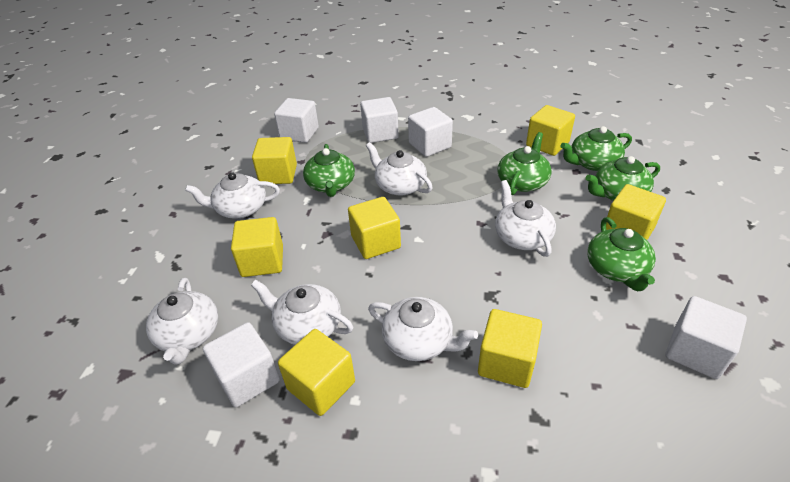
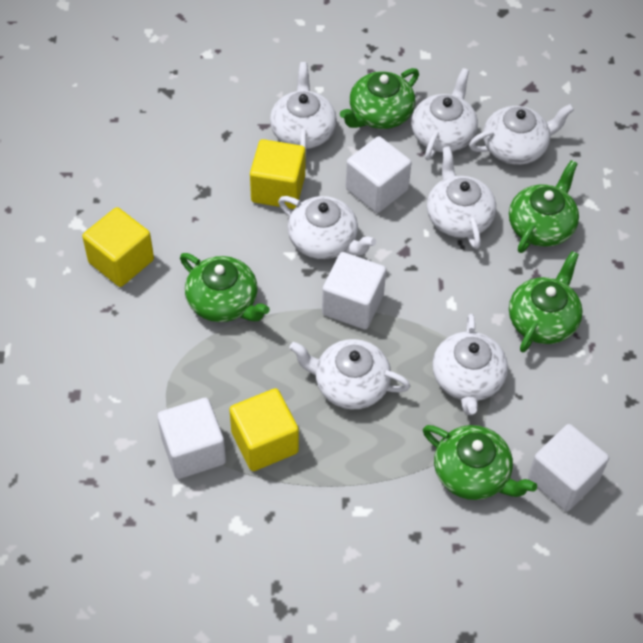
white cube: [203,322,280,408] [274,98,319,143] [360,97,399,143] [408,107,453,157] [666,296,747,379] = 5 -> [157,398,226,479] [322,252,386,329] [346,136,411,213] [528,424,609,511] = 4
white teapot: [146,278,218,365] [185,172,280,219] [251,280,353,345] [366,142,433,196] [368,297,478,361] [495,180,556,257] = 6 -> [270,62,337,159] [278,196,376,259] [289,339,410,409] [411,68,478,160] [427,146,496,249] [432,314,508,415] [469,104,574,165] = 7
yellow cube: [231,217,283,277] [252,137,297,184] [278,329,355,416] [348,197,401,259] [478,309,542,388] [526,105,575,156] [606,184,666,240] = 7 -> [82,207,154,287] [229,388,299,471] [250,139,306,209] = 3

